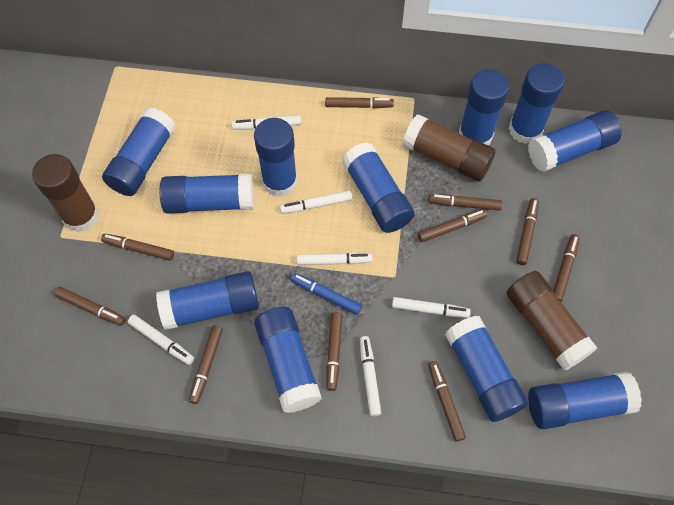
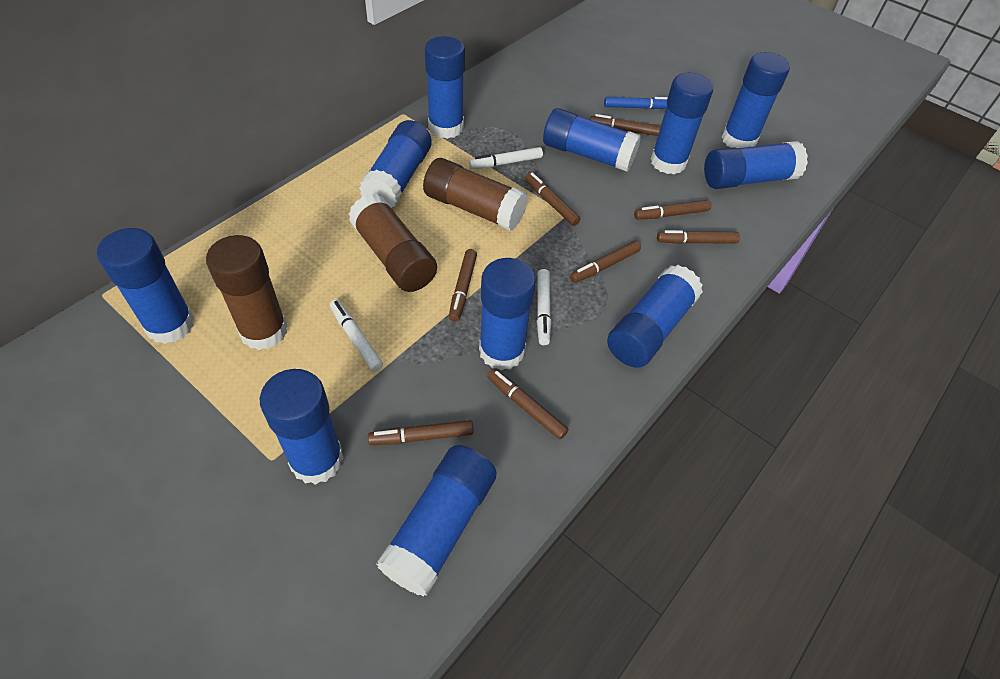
brown marker: [55,287,126,326] [101,234,174,261] [189,326,223,404] [325,97,394,108] [327,312,342,391] [418,209,487,242] [428,194,503,211] [428,361,466,442] [516,198,539,265] [553,234,580,302] = 10 -> [368,420,474,445] [449,249,477,322] [487,369,569,440] [525,172,580,226] [570,241,641,283] [590,114,661,136] [634,200,711,220] [657,230,740,244] = 8
white marker: [128,315,194,365] [232,115,301,130] [280,190,352,214] [297,252,373,265] [360,336,381,417] [392,297,471,318] = 6 -> [330,299,383,372] [469,147,543,169] [537,269,552,345] = 3

